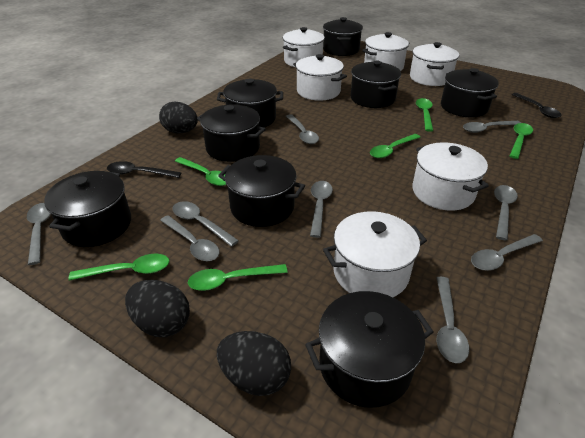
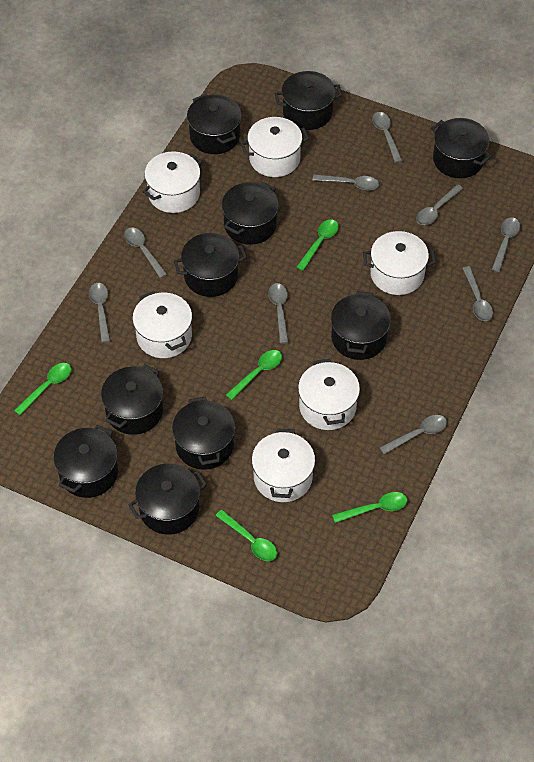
black egg: [125,280,190,337] [159,102,198,133] [217,331,291,396] = 3 -> none = 0
black pot: [44,171,131,247] [197,104,266,162] [217,79,283,128] [218,155,305,227] [305,291,434,408] [323,17,363,56] [350,61,401,108] [441,68,499,117] = 8 -> [54,425,118,498] [101,364,163,435] [128,463,207,535] [172,397,235,470] [174,233,247,297] [187,94,241,154] [222,182,279,245] [274,71,342,130] [331,291,391,360] [431,118,492,178] = 10
black spoon: [107,161,181,178] [511,93,561,118] = 2 -> none = 0
green spoon: [69,254,169,281] [175,157,226,186] [188,264,288,291] [370,134,420,158] [416,98,433,132] [510,123,533,159] = 6 -> [14,363,71,415] [216,510,277,561] [226,350,282,400] [297,219,339,271] [332,492,407,523] = 5

